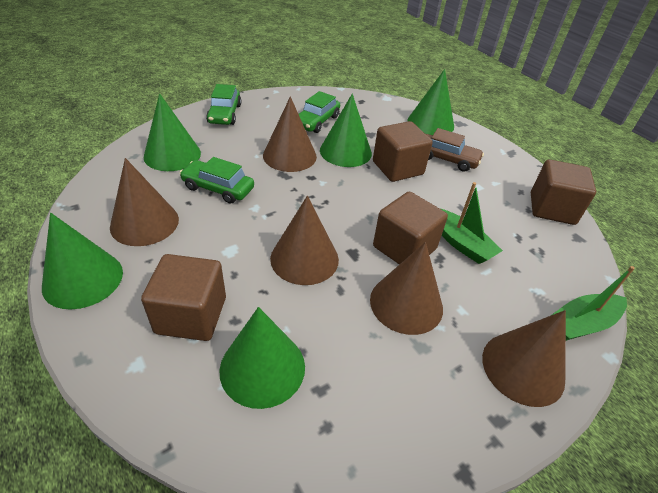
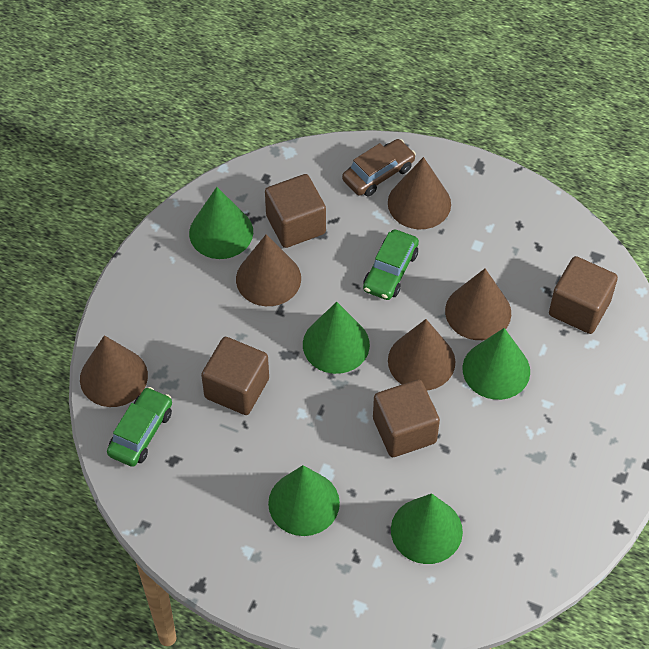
green boat: [441,182,503,264] [550,266,635,341] = 2 -> none = 0
green car: [180,157,254,204] [206,84,241,125] [299,91,340,133] = 3 -> [107,387,172,467] [363,229,419,300] = 2

